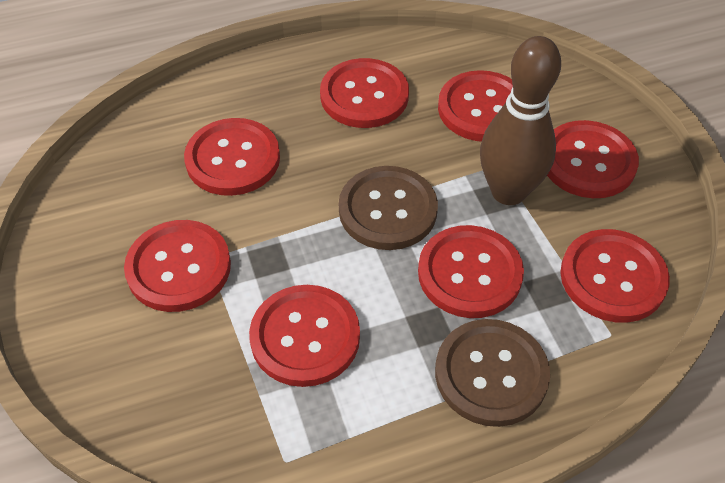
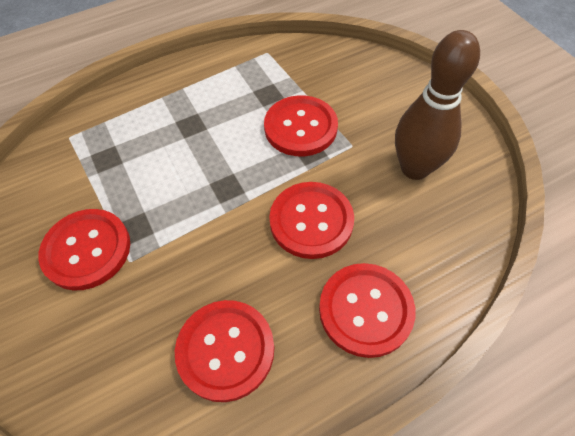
brown button: [339,166,438,250] [435,319,550,427] = 2 -> none = 0
red button: [124,220,231,312] [184,118,280,196] [249,285,360,387] [320,58,409,128] [418,225,524,318] [438,70,513,142] [547,120,639,198] [560,229,670,323] = 8 -> [38,209,130,291] [175,300,274,402] [264,95,338,156] [269,182,354,259] [319,263,415,358] = 5

